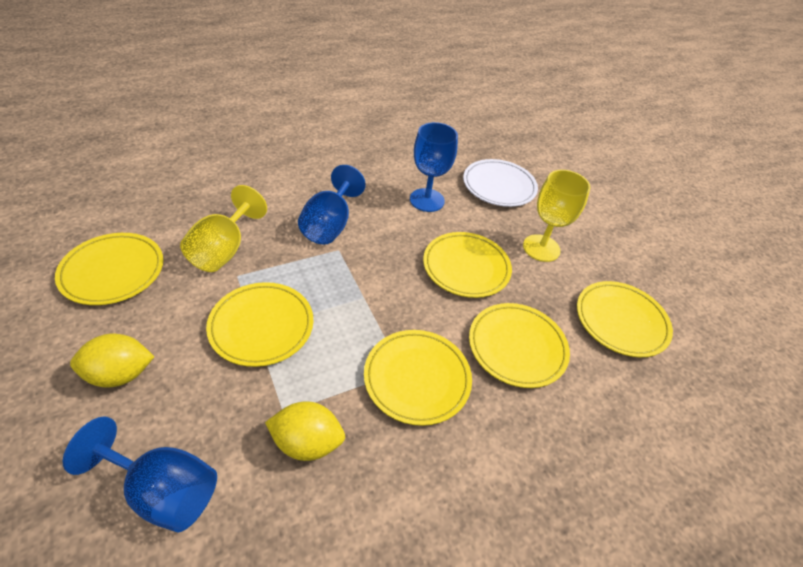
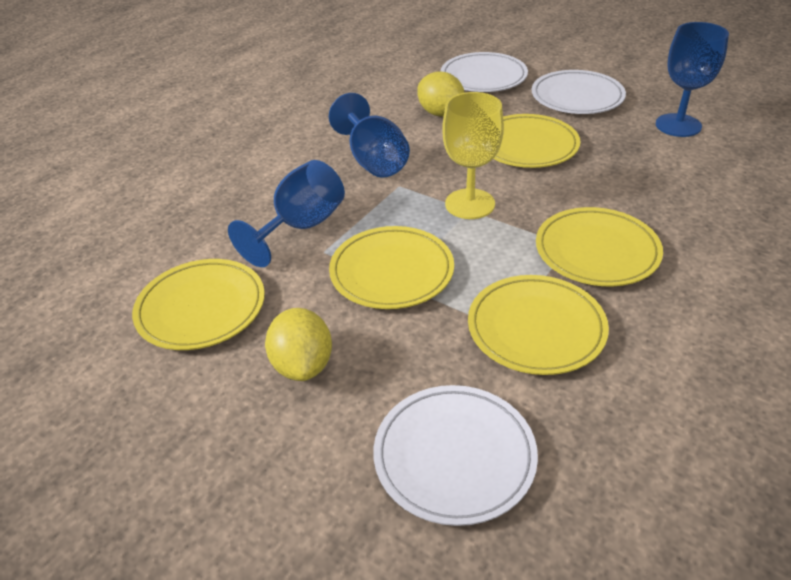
white plate: [463,159,538,207] = 1 -> [373,385,538,526] [441,52,528,92] [532,70,626,114] = 3
yellow goblet: [180,185,267,272] [523,170,591,262] = 2 -> [442,92,504,219] = 1
yellow plate: [55,233,163,305] [206,282,313,367] [364,330,472,426] [423,232,512,298] [469,303,570,388] [577,281,673,357] = 6 -> [132,259,265,350] [329,226,454,309] [468,275,609,375] [494,114,580,168] [536,207,663,287] = 5

